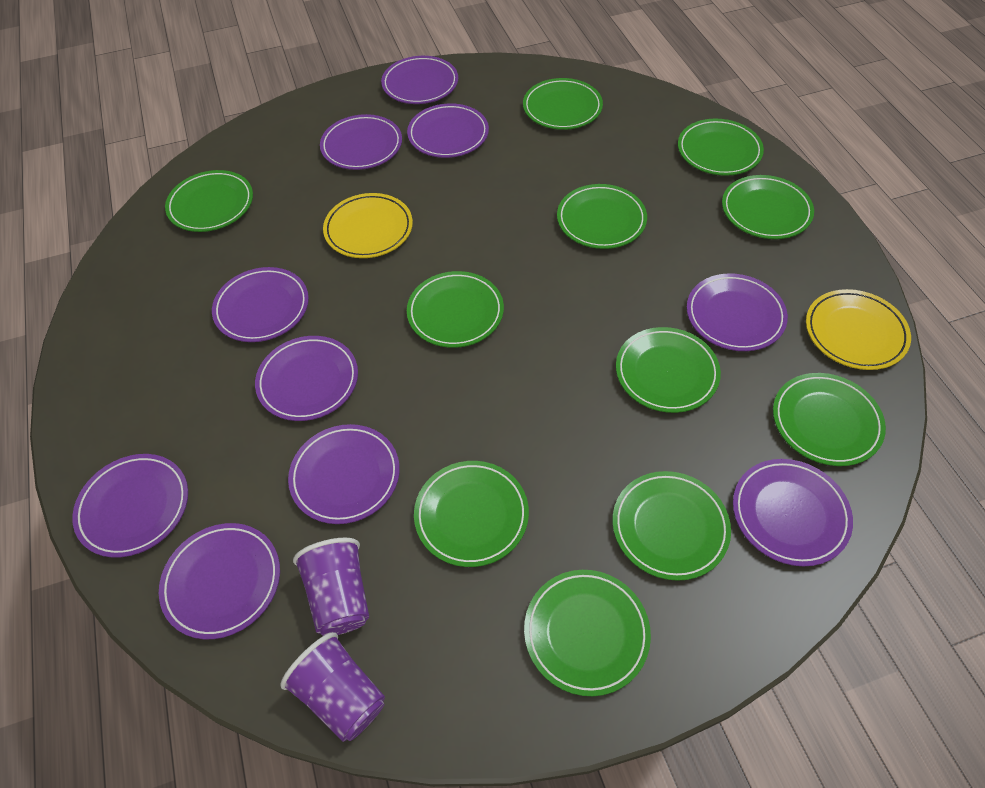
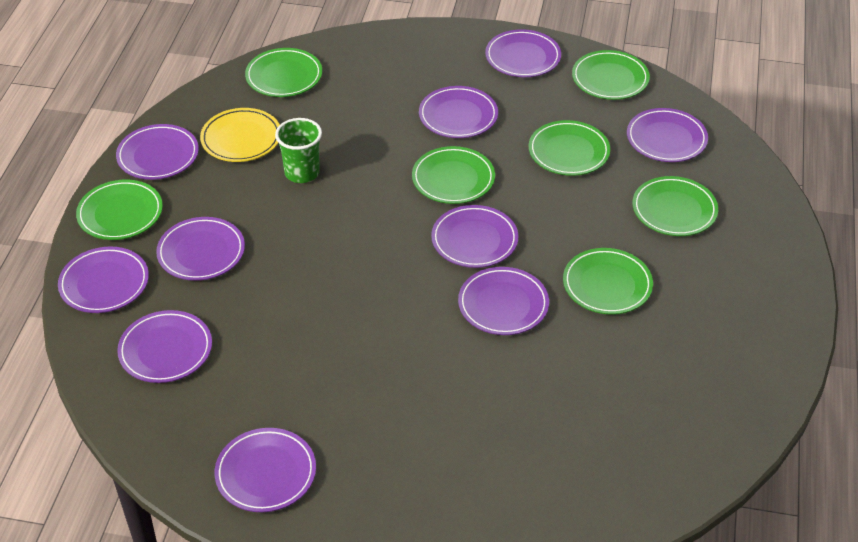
green cup: none = 0 -> [275,118,322,183] = 1
green plate: [165,170,253,232] [407,271,504,348] [414,461,529,567] [523,78,603,130] [524,570,651,696] [557,184,647,249] [612,471,731,581] [616,327,721,413] [678,119,764,176] [722,175,814,239] [773,373,886,466] = 11 -> [76,180,163,240] [245,48,322,97] [412,146,495,204] [529,120,611,176] [563,248,653,315] [572,50,650,100] [632,176,718,236] = 7
purple cup: [281,632,385,742] [293,538,369,636] = 2 -> none = 0
yellow plate: [323,193,413,258] [806,289,911,370] = 2 -> [200,108,280,162] = 1

